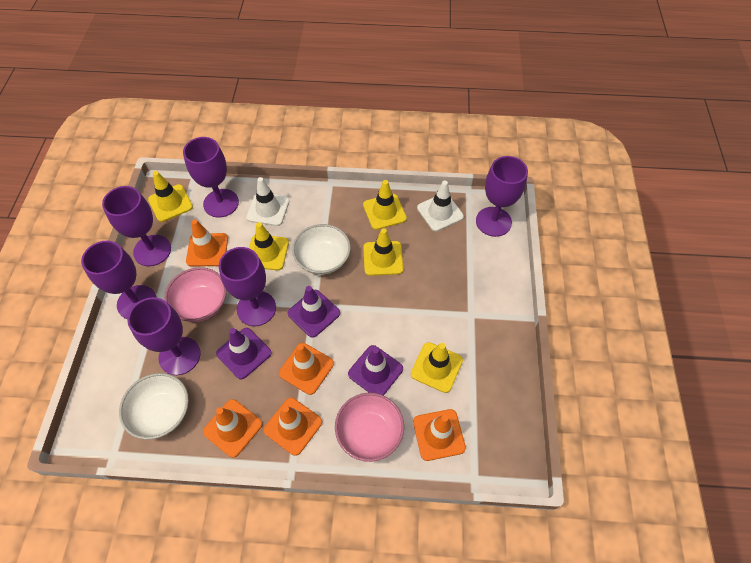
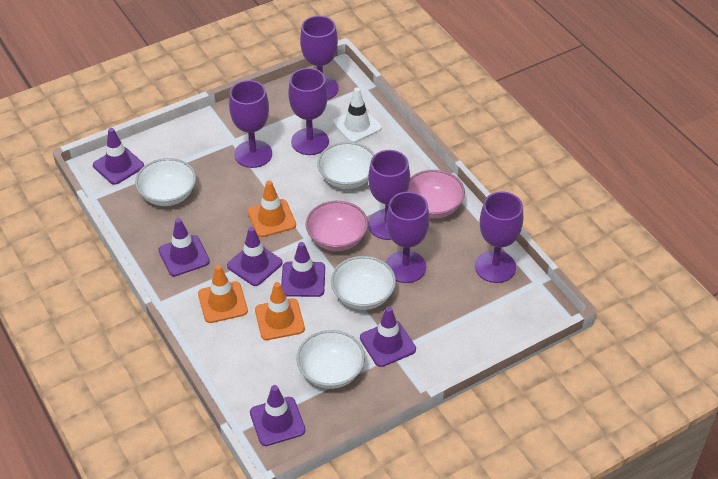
orange traffic cone: [186,219,228,266] [203,399,262,458] [264,398,322,456] [279,343,334,395] [413,409,466,461] = 5 -> [198,265,248,323] [248,180,296,237] [255,282,305,340] = 3
purple traffic cone: [216,328,272,379] [287,286,340,338] [348,345,403,396] = 3 -> [93,128,144,185] [158,218,210,276] [227,227,283,286] [250,385,306,446] [281,242,325,297] [360,306,416,367] = 6
white bowl: [119,373,189,440] [292,224,351,275] = 2 -> [135,158,196,206] [296,330,365,389] [317,142,375,189] [331,256,396,310] = 4
white traffic cone: [246,177,290,226] [417,181,464,231] = 2 -> [333,88,382,143] = 1
yellow traffic cone: [148,171,193,222] [249,222,289,270] [363,180,407,230] [363,228,403,276] [411,342,463,393] = 5 -> none = 0

